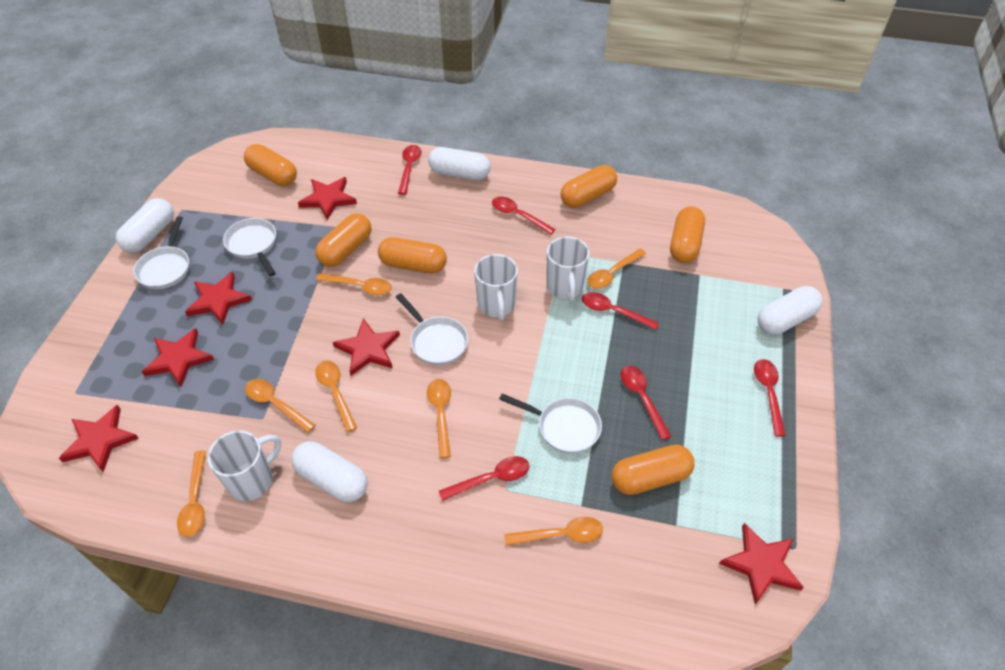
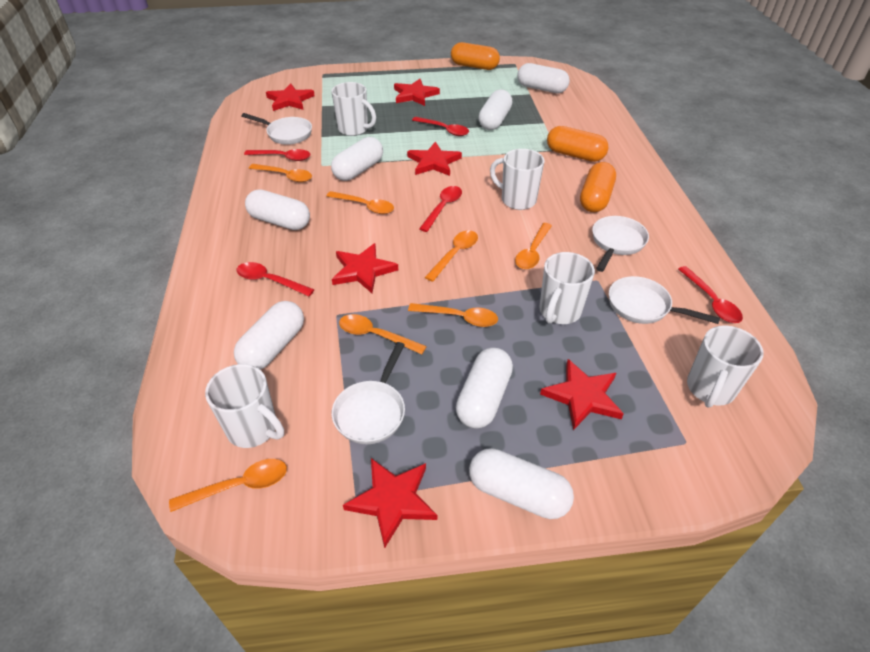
orange capsule: [244,144,297,186] [315,213,371,267] [378,237,447,273] [560,165,617,208] [612,445,695,495] [670,206,705,263] = 6 -> [451,42,500,70] [547,126,609,162] [580,162,616,212] = 3
red spoon: [398,145,422,195] [439,456,530,501] [492,197,555,235] [582,292,659,330] [621,366,672,440] [754,359,786,437] = 6 -> [237,262,315,296] [244,149,310,161] [412,117,469,136] [419,186,462,232] [678,266,743,323] = 5
white capsule: [116,198,174,253] [291,441,368,502] [428,147,491,180] [758,286,823,335] = 4 -> [234,301,304,370] [245,189,310,230] [331,137,383,181] [456,348,513,429] [469,448,574,519] [478,89,512,130] [517,63,570,93] = 7
white mug: [208,431,281,501] [474,254,518,321] [547,237,590,302] = 3 -> [205,364,284,448] [331,82,376,136] [490,149,545,210] [539,252,595,324] [687,325,764,408] = 5

